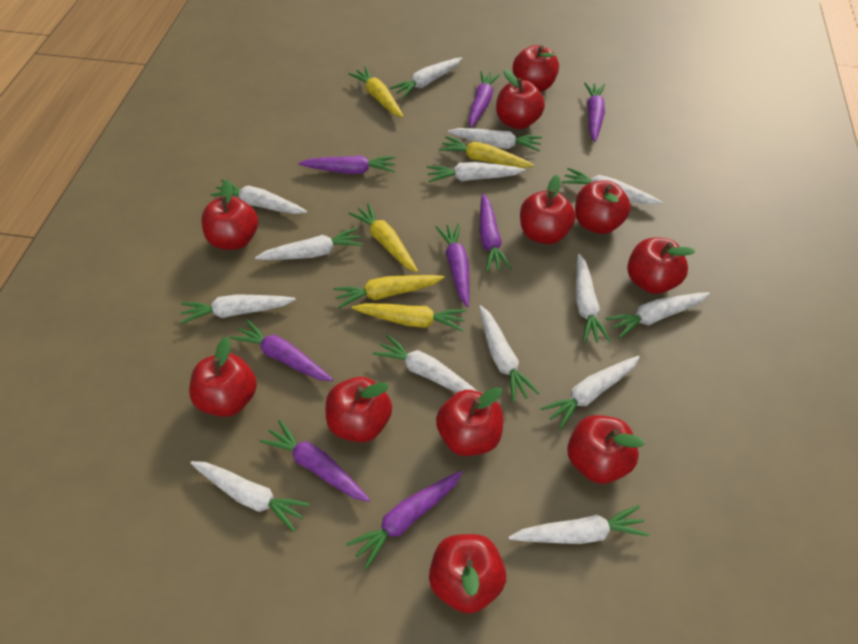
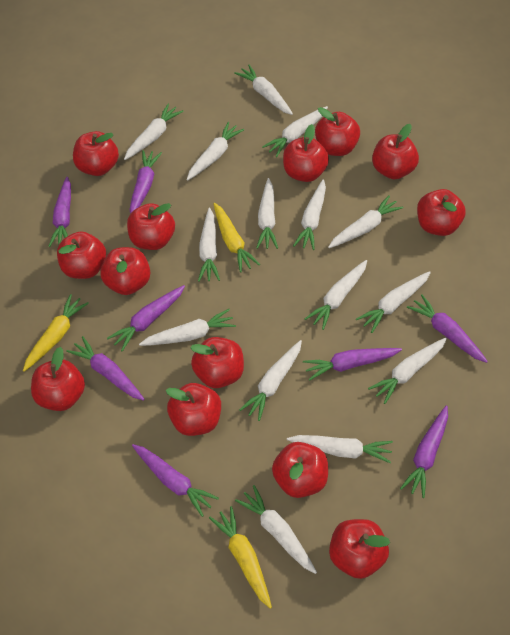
red apple: [189,337,257,417] [201,180,258,250] [326,377,392,442] [429,534,506,614] [436,387,504,456] [496,69,545,129] [512,45,559,92] [520,175,575,244] [567,415,645,484] [575,180,631,234] [627,237,695,294] = 11 -> [31,347,85,411] [57,232,106,279] [73,131,119,176] [100,247,150,295] [127,203,175,250] [166,383,221,436] [190,337,244,388] [272,442,328,498] [283,124,329,182] [315,107,360,156] [329,519,390,579] [372,124,419,179] [417,189,466,236] = 13
white carrot: [180,294,296,324] [190,461,311,532] [210,180,307,214] [255,228,363,260] [373,334,477,393] [390,57,462,98] [427,162,525,182] [448,128,542,152] [479,305,539,402] [508,505,649,544] [540,356,640,430] [562,168,662,205] [576,254,611,343] [605,292,710,339] = 14 -> [124,103,184,160] [139,309,236,346] [187,122,244,181] [198,208,220,282] [234,64,293,115] [235,485,317,574] [239,340,302,421] [256,178,278,249] [262,106,328,157] [287,435,393,464] [293,179,326,250] [305,260,367,330] [328,195,403,248] [356,271,431,333] [368,338,447,404] = 15
yellow carrot: [333,275,444,309] [348,67,404,118] [348,203,418,272] [352,303,466,331] [439,136,534,168] = 5 -> [23,294,89,372] [209,506,272,609] [213,203,260,273] = 3

